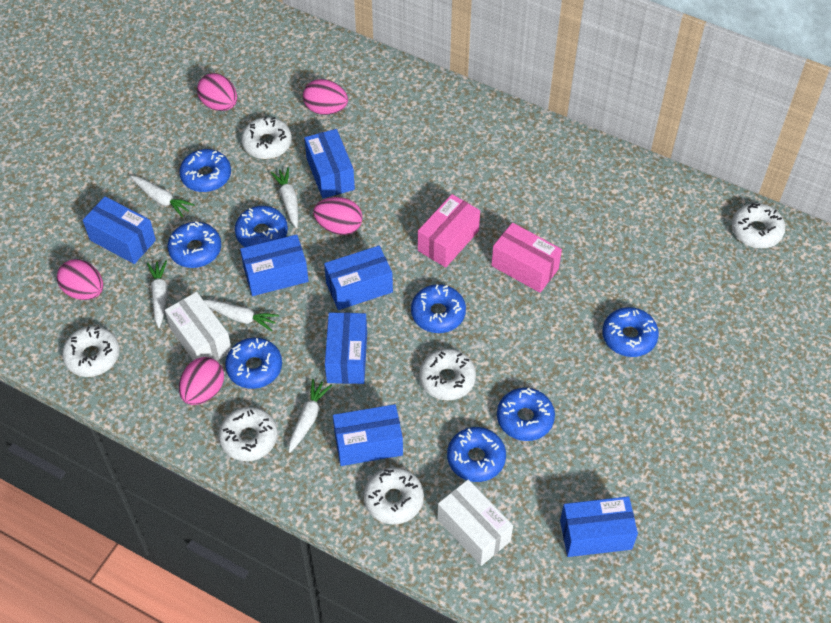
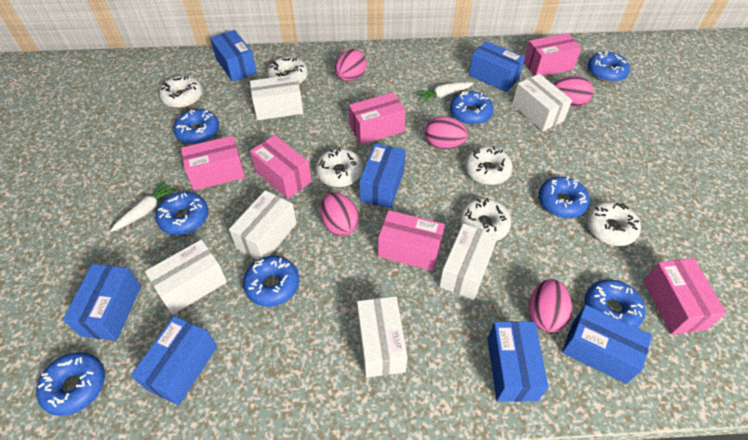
pink box: [418,194,480,268] [491,222,562,293] = 2 -> [181,136,245,191] [250,135,312,199] [349,92,406,145] [378,210,445,271] [524,33,581,76] [644,258,727,335] = 6
white box: [165,292,231,361] [437,480,513,566] = 2 -> [145,240,227,315] [229,190,297,260] [250,74,303,120] [357,296,408,378] [439,223,498,300] [512,74,572,131] = 6
white carrot: [131,176,195,217] [147,260,168,328] [204,300,279,331] [270,167,298,228] [289,379,332,453] = 5 -> [110,181,176,232] [416,82,474,103] = 2

